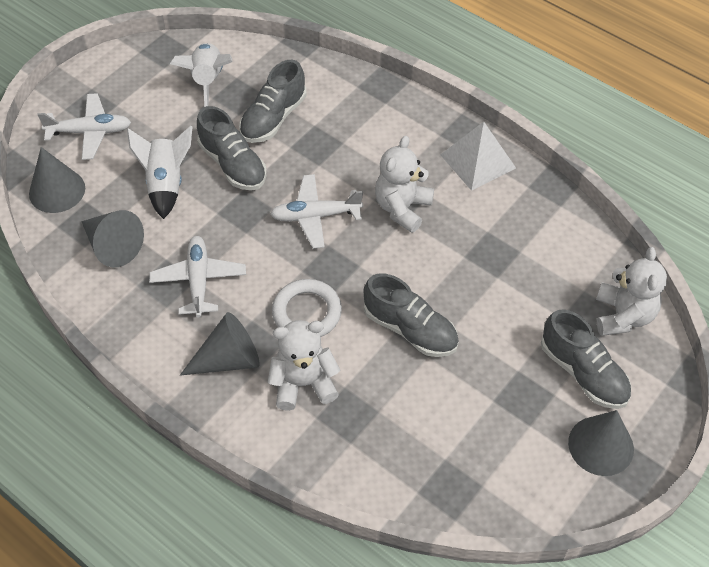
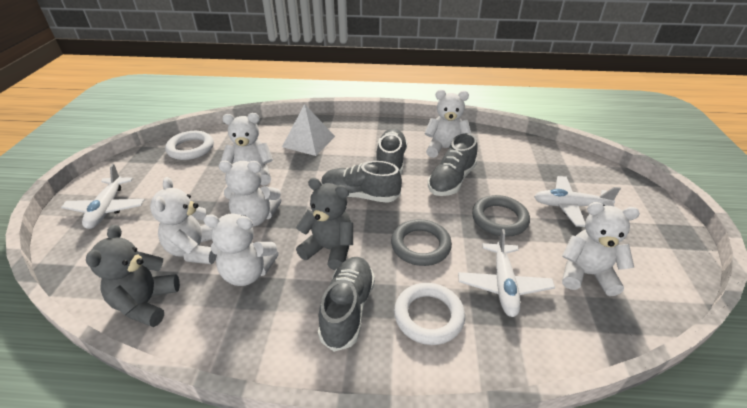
grey cone: [29,147,85,213] [81,210,144,267] [180,312,260,376] [568,410,634,476] = 4 -> none = 0
grey ring: none = 0 -> [391,219,452,266] [472,195,530,237] = 2
grey teddy bear: none = 0 -> [86,225,180,327] [296,178,353,270] = 2
white ring: [272,279,342,337] = 1 -> [165,131,214,160] [394,283,465,345] = 2
white rocket: [127,126,193,219] [170,43,232,107] = 2 -> none = 0
white teddy bear: [268,320,341,411] [375,136,434,233] [596,247,667,336] = 3 -> [150,177,217,264] [203,214,279,286] [219,161,281,227] [221,113,273,186] [425,90,472,158] [562,202,640,296] = 6

